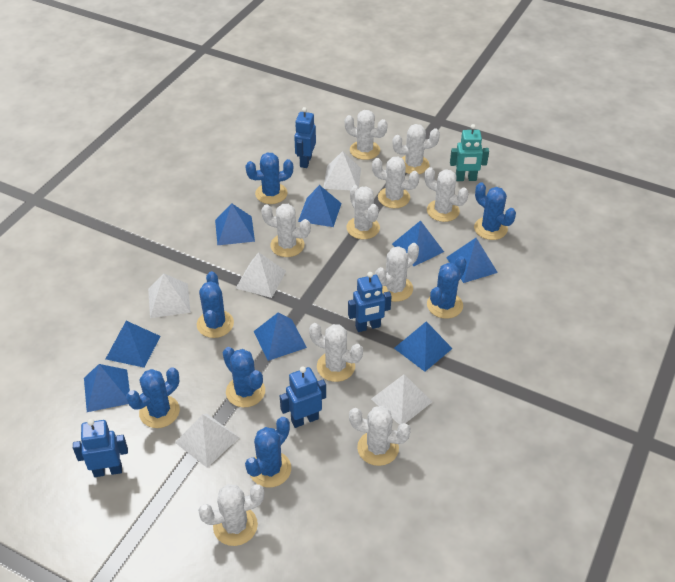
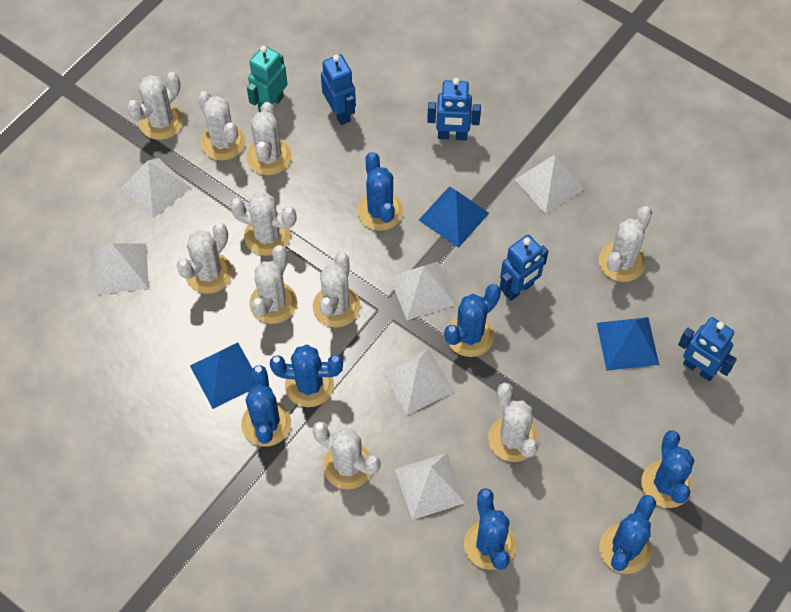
blue pyramid: [84,364,130,412] [106,321,160,368] [215,203,255,246] [254,313,307,361] [298,185,342,227] [392,220,444,266] [394,322,453,372] [446,238,498,283] = 8 -> [190,343,253,409] [419,187,489,248] [597,317,659,371] = 3
white pyramid: [148,273,191,318] [175,414,239,468] [236,252,286,298] [323,151,361,190] [371,374,432,425] = 5 -> [95,243,149,295] [121,158,191,218] [382,349,454,415] [390,262,456,320] [395,453,465,520] [515,155,584,214] = 6

